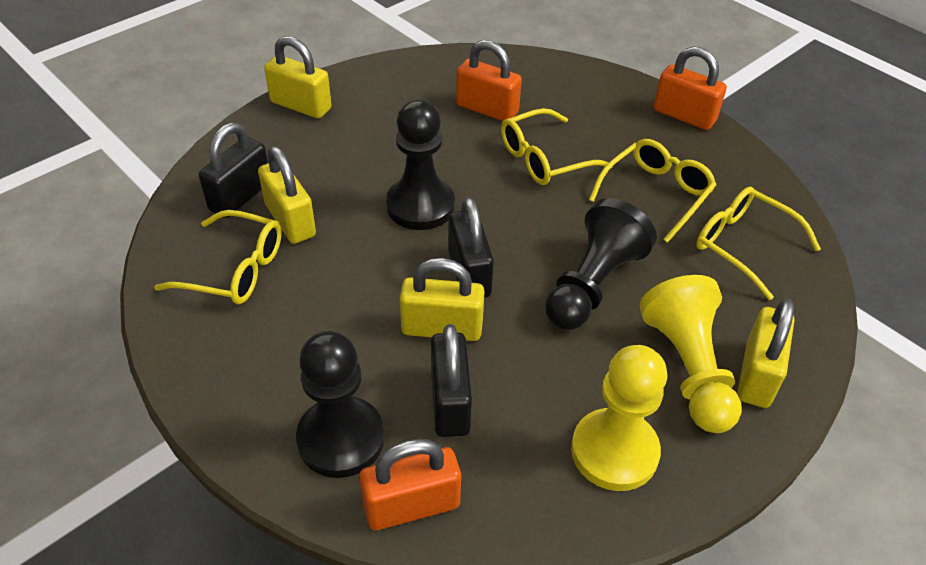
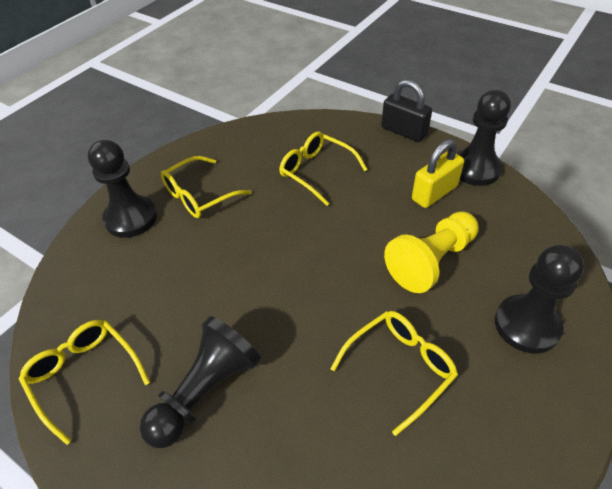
black padlock: [199,122,268,218] [431,324,472,437] [448,197,494,298] = 3 -> [381,80,432,142] = 1
black pawn: [296,331,385,478] [386,100,455,230] [545,198,657,330] = 3 -> [88,140,157,238] [140,316,261,448] [456,90,511,186] [495,245,584,354] = 4
orange padlock: [359,438,461,530] [456,40,522,121] [654,46,727,130] = 3 -> none = 0
yellow padlock: [258,146,316,244] [264,36,332,119] [400,258,485,341] [737,298,794,408] = 4 -> [412,139,464,208] = 1
yellow pawn: [571,345,667,491] [640,275,742,433] = 2 -> [384,211,479,293] = 1

